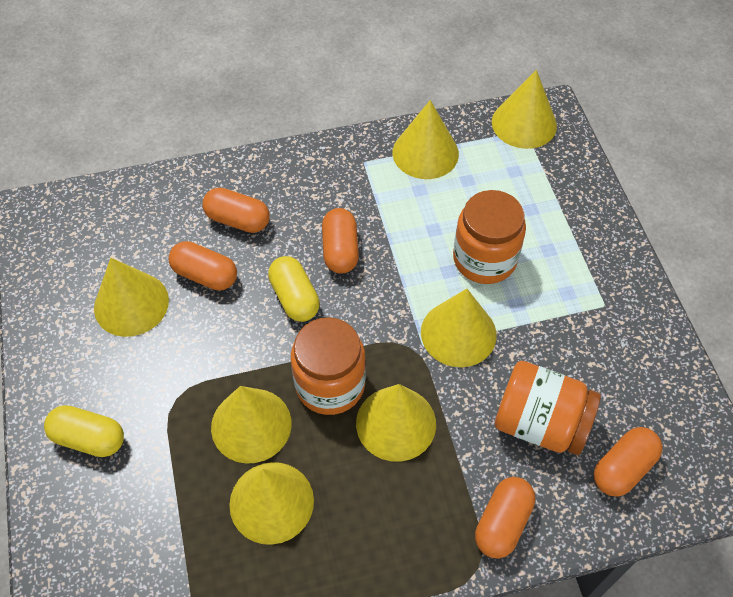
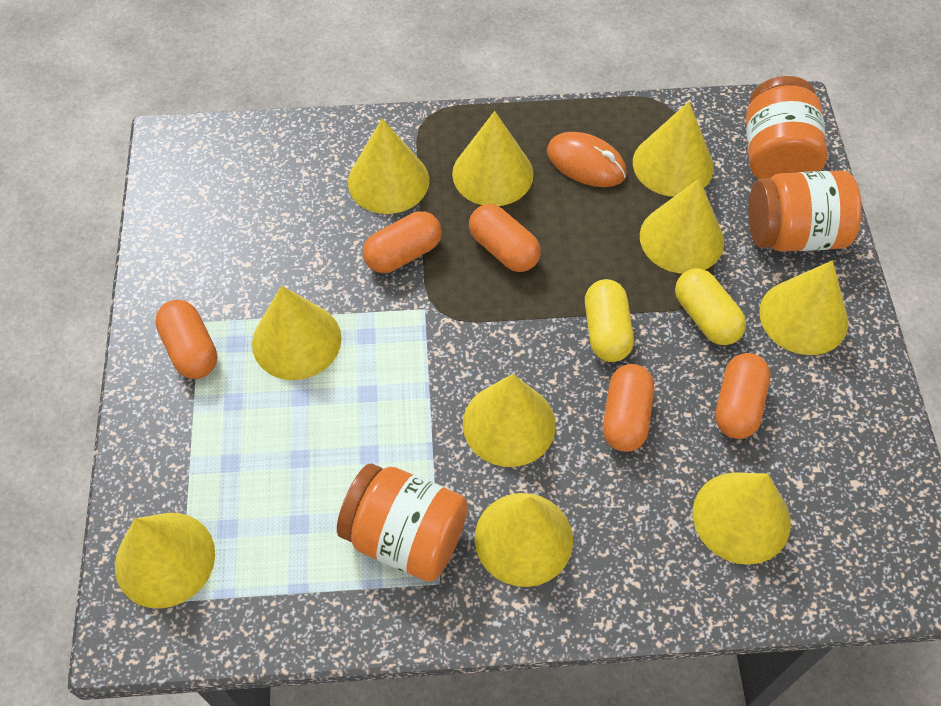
orange mouse: none = 0 -> [547,132,627,187] = 1
yellow cone: [94,258,169,337] [211,386,291,464] [229,462,314,545] [356,384,436,462] [393,100,459,179] [421,289,497,367] [492,70,557,149] = 7 -> [115,513,215,609] [252,286,342,380] [348,119,429,214] [452,111,534,206] [463,374,556,467] [475,493,573,587] [633,102,714,197] [640,179,724,274] [693,472,791,565] [759,260,848,355] = 10

